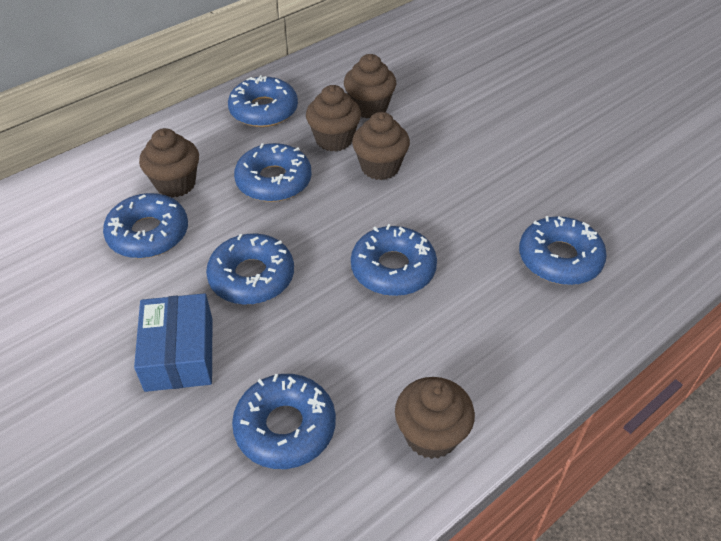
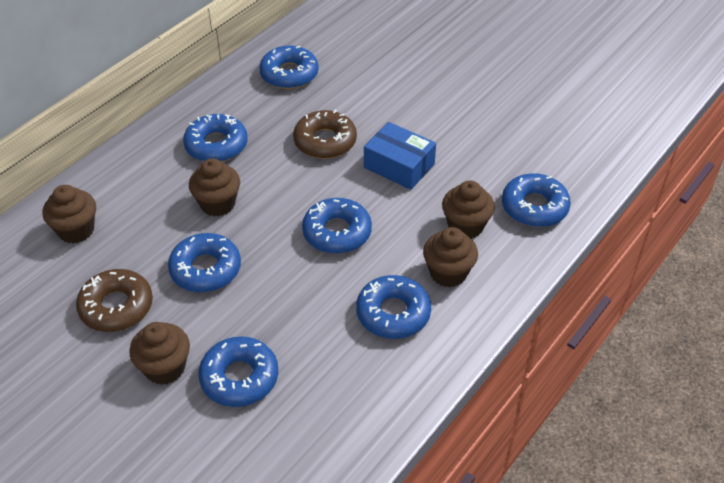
brown donut: none = 0 -> [76,269,153,332] [293,109,357,159] = 2

